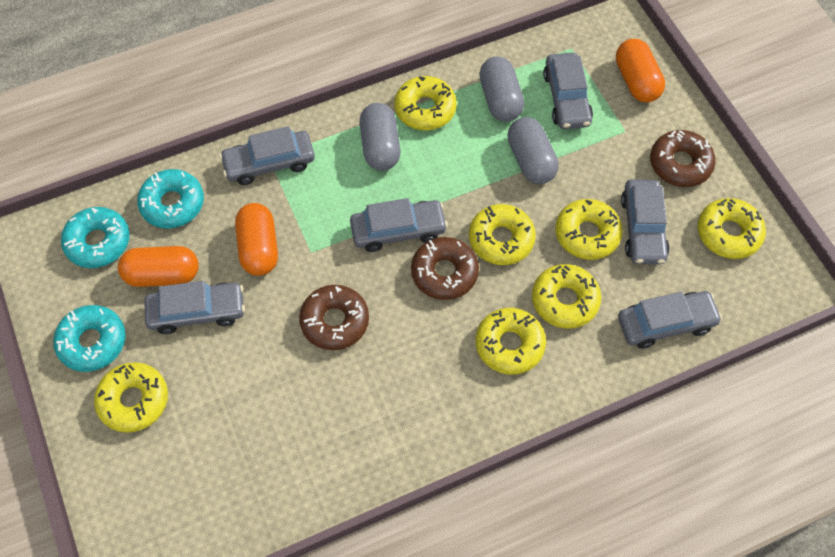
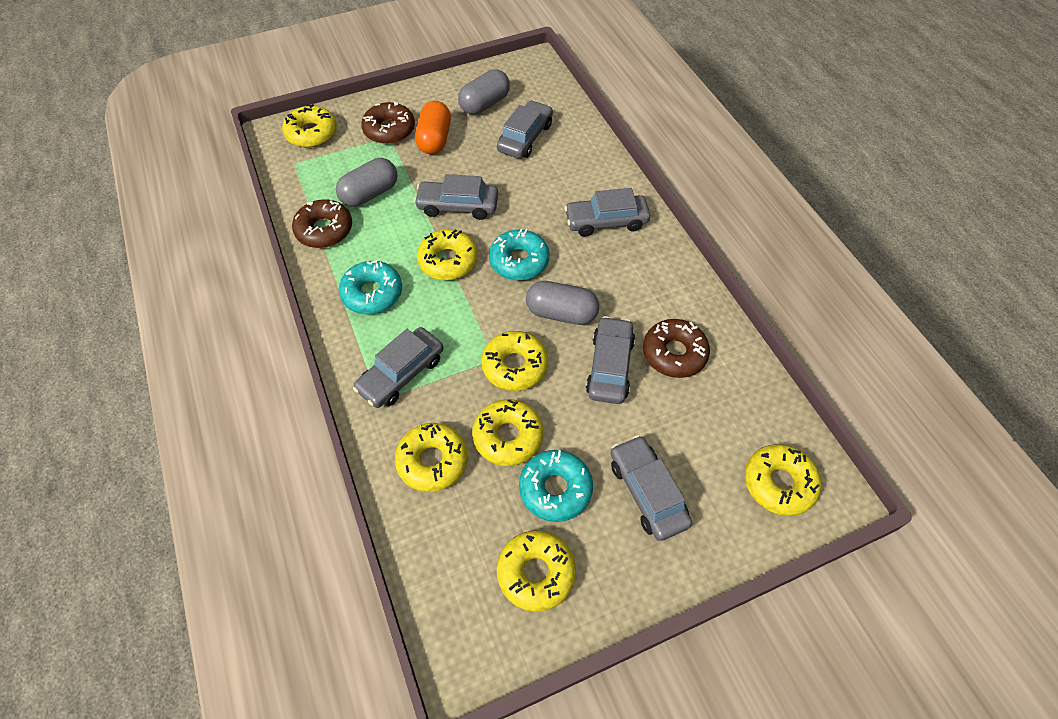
orange capsule: [118,246,199,287] [235,203,278,276] [616,39,665,103] = 3 -> [415,101,451,154] = 1

